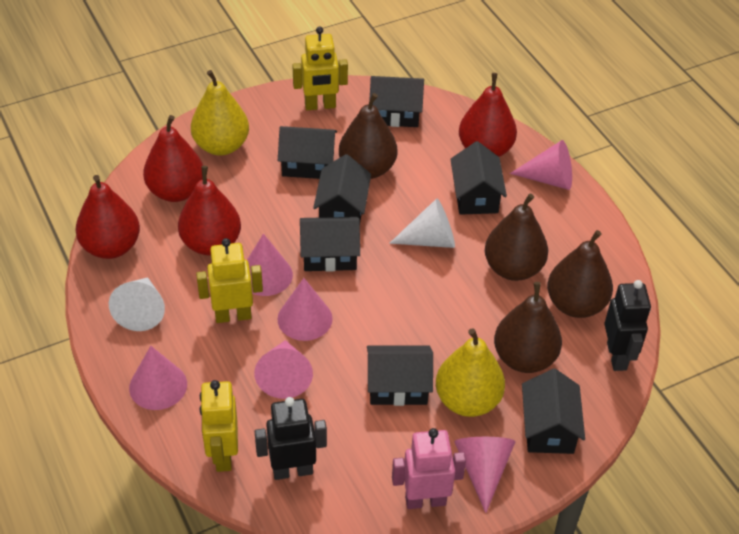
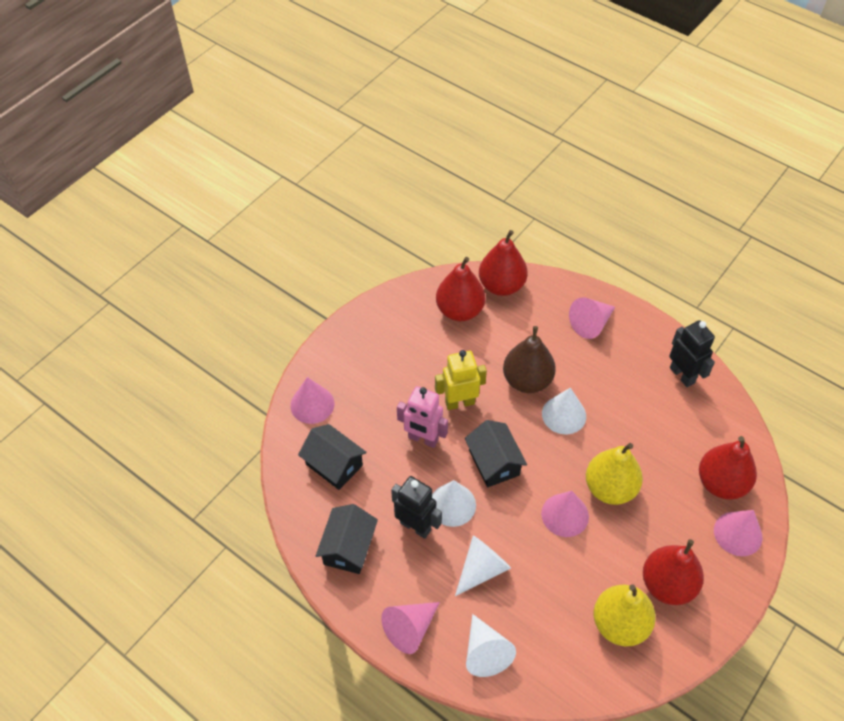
black house: [278,126,337,179] [300,217,360,272] [313,154,371,221] [367,345,433,406] [369,76,424,127] [450,141,507,215] [522,369,585,454] = 7 -> [298,424,367,490] [316,504,378,574] [465,420,527,488] = 3
brown pear: [339,93,397,179] [485,194,548,281] [494,282,562,373] [547,230,613,318] = 4 -> [503,326,556,393] = 1
pink cone: [129,346,187,410] [247,234,293,296] [254,340,313,399] [277,278,333,341] [454,437,515,513] [510,140,572,190] = 6 -> [290,377,334,424] [381,602,440,654] [541,491,589,537] [569,298,615,339] [714,510,763,556] = 5
white cone: [109,277,165,331] [389,198,455,248] = 2 -> [432,480,476,527] [455,535,511,596] [466,614,516,677] [542,388,586,434] = 4
yellow robot: [196,238,263,323] [200,380,238,472] [293,26,348,110] = 3 -> [435,350,487,410] = 1

